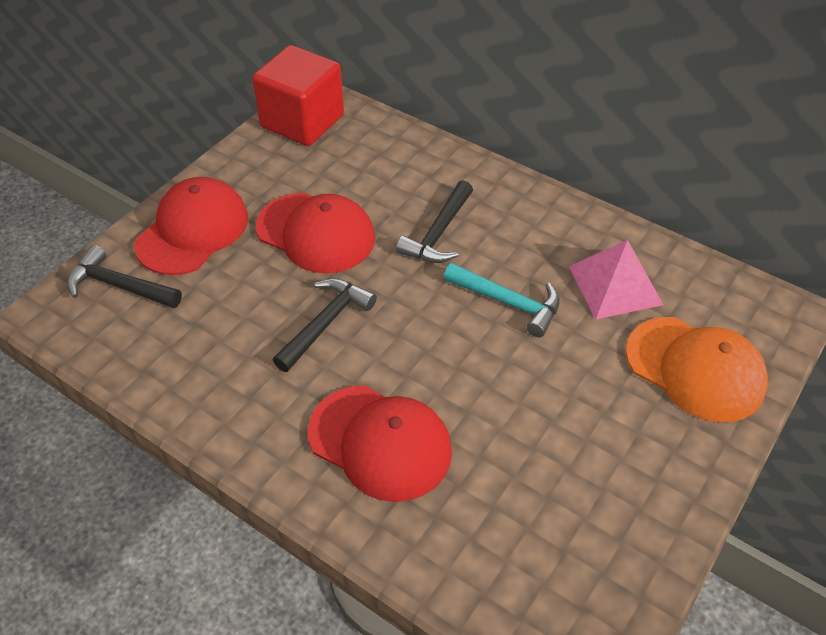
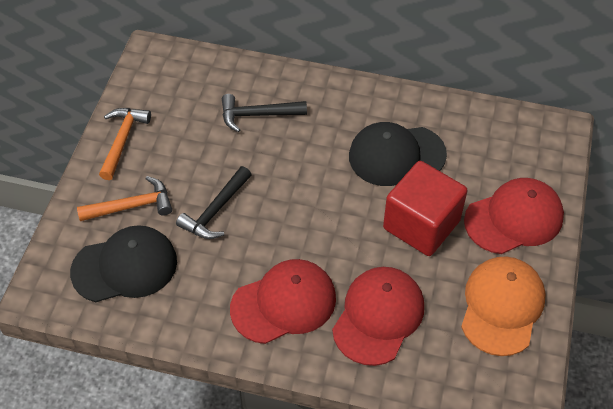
black cap: none = 0 -> [70,225,177,302] [349,122,447,186] = 2
black hammer: [67,245,182,308] [273,278,377,372] [396,180,473,263] = 3 -> [176,166,252,239] [222,94,307,132] = 2
orange hammer: none = 0 -> [77,176,172,221] [99,108,151,180] = 2
pink pyramid: [569,240,663,320] = 1 -> none = 0
turquoise hammer: [444,263,560,337] = 1 -> none = 0

